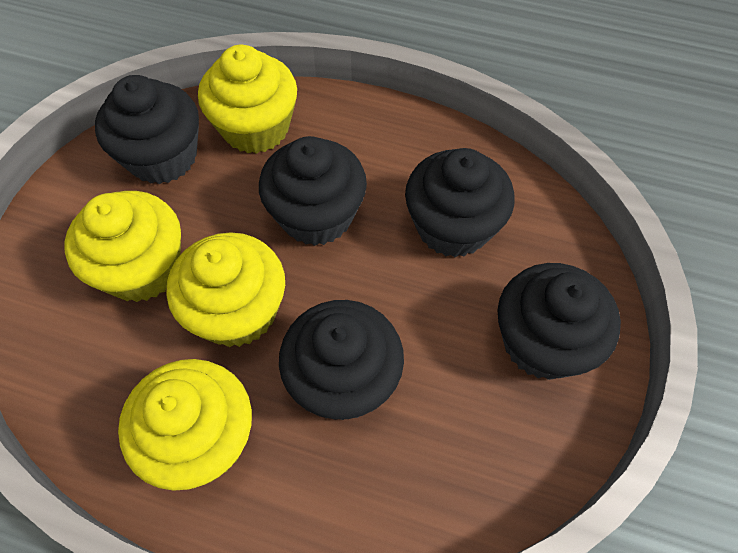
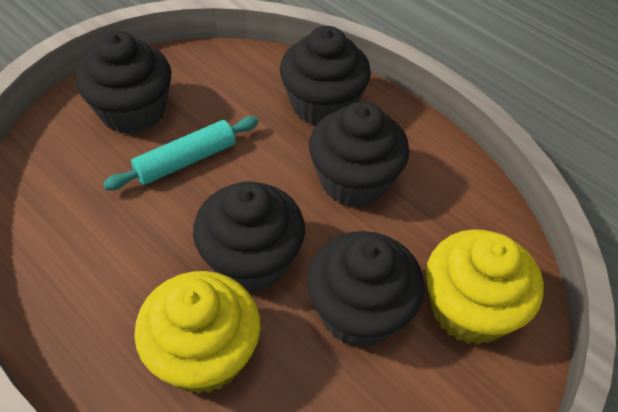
turquoise rolling pin: none = 0 -> [103,116,259,190] = 1
yellow cupcake: [64,191,181,302] [118,359,252,491] [167,232,285,347] [198,45,297,154] = 4 -> [134,271,261,394] [426,229,544,345] = 2

